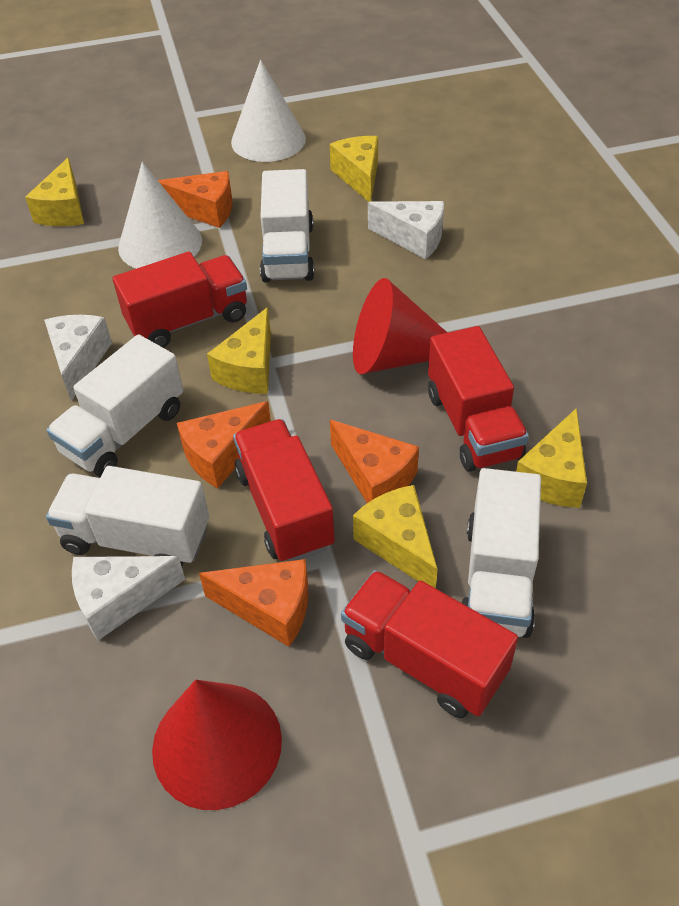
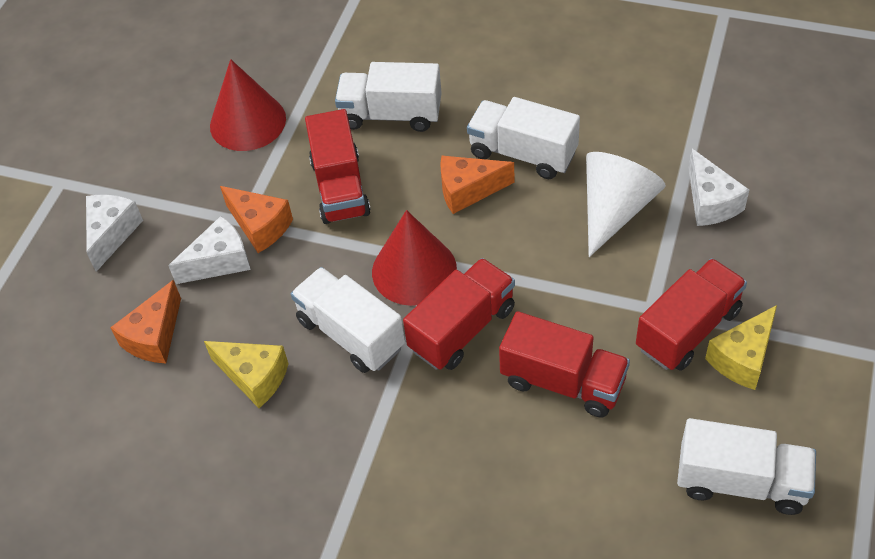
orange cheese: [158,171,232,228] [177,401,271,489] [199,559,309,647] [330,420,419,503] = 4 -> [110,280,181,363] [220,186,293,253] [440,156,515,214] = 3
white cone: [118,162,202,269] [231,60,306,162] = 2 -> [586,152,666,257] = 1
yellow cheese: [25,158,84,226] [207,307,271,394] [330,136,378,202] [353,485,438,588] [516,408,587,508] = 5 -> [204,341,289,408] [705,305,777,390] = 2

